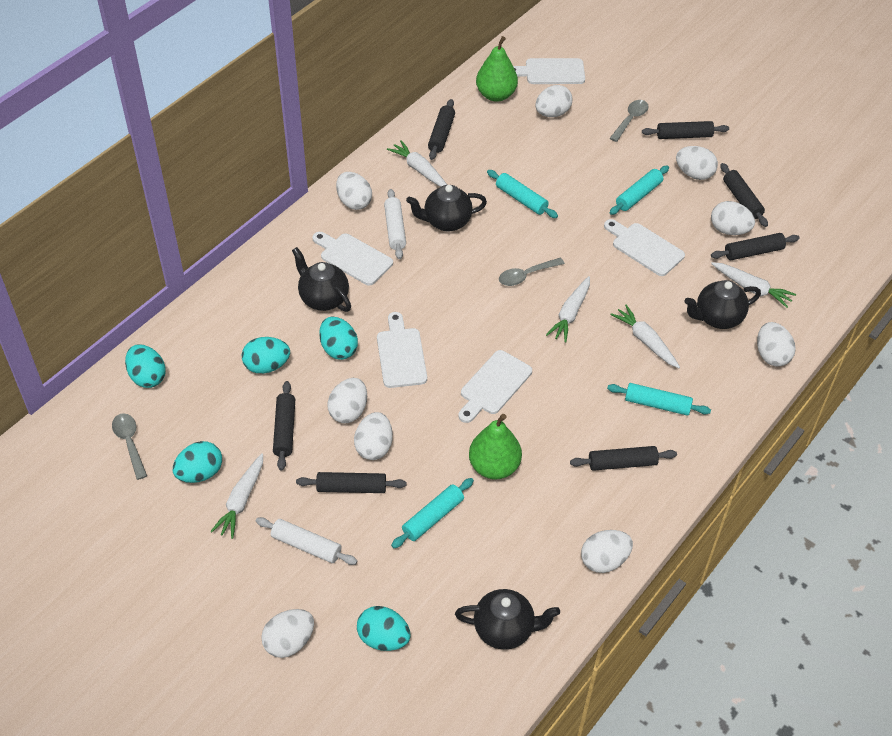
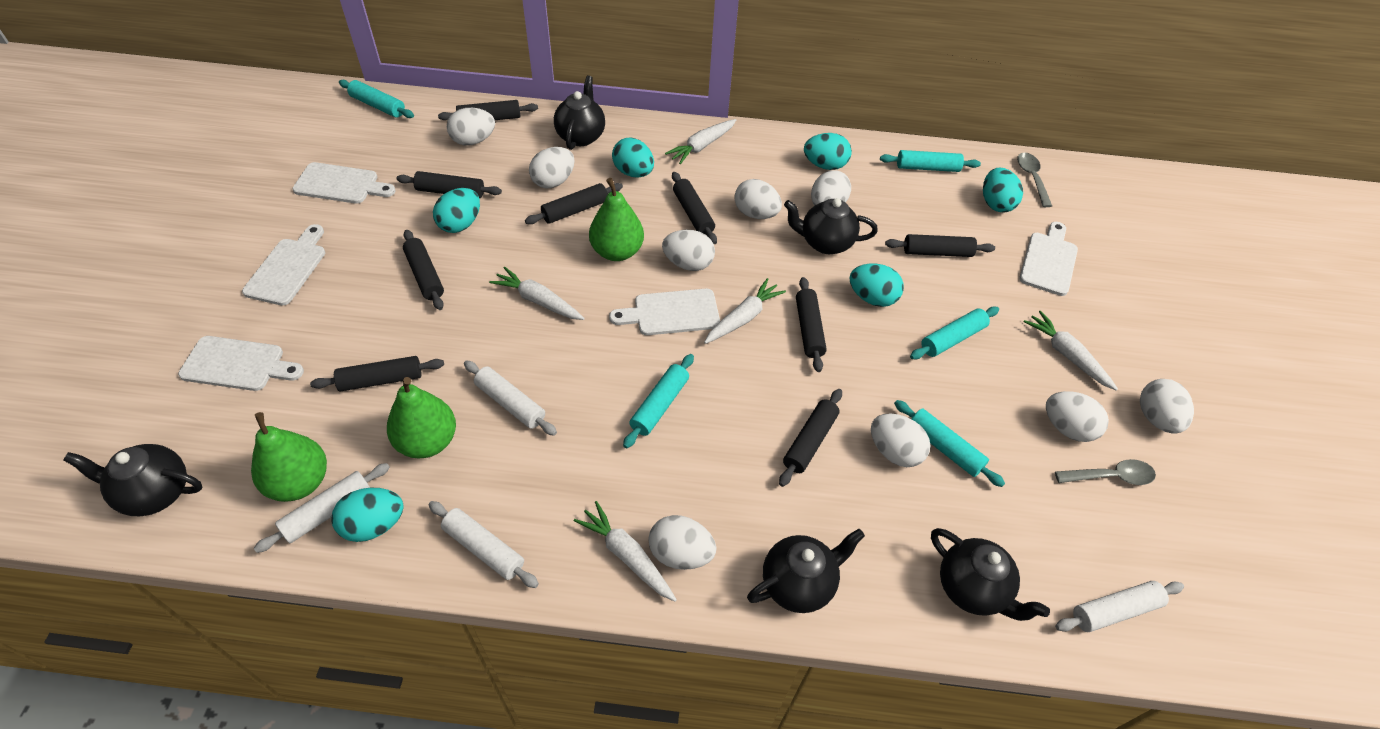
black rolling pin: [273,381,295,471] [296,472,406,493] [428,99,455,160] [570,446,677,471] [642,121,729,139] [711,233,800,260] [720,163,768,227] = 7 -> [310,356,444,391] [396,171,502,198] [403,230,444,310] [438,100,538,120] [525,183,623,224] [672,172,717,244] [779,389,842,487] [796,277,827,372] [885,234,995,257] = 9
black teapot: [292,247,351,312] [406,185,487,231] [455,589,560,650] [685,280,761,329] = 4 -> [63,444,203,516] [554,76,605,150] [747,529,865,613] [784,198,878,254] [931,528,1050,621] = 5
green pear: [469,414,522,479] [476,36,518,102] = 2 -> [251,412,327,502] [387,377,456,458] [589,178,644,261] = 3
grey spoon: [112,413,147,480] [499,258,565,286] [610,100,649,142] = 3 -> [1017,153,1052,207] [1055,459,1156,485] = 2
turquoise egg: [125,344,166,388] [173,441,222,483] [242,337,290,374] [319,317,358,360] [357,606,411,651] = 5 -> [331,488,404,542] [433,188,480,233] [612,138,654,177] [804,133,852,170] [849,264,904,307] [983,168,1023,212] = 6
turquoise rolling pin: [391,478,474,548] [487,170,558,218] [607,383,711,416] [610,165,669,215] = 4 -> [339,80,414,118] [623,354,694,448] [880,150,981,172] [894,400,1005,487] [910,307,999,359] = 5
white rolling pin: [256,517,357,565] [384,189,406,259] = 2 -> [254,463,390,553] [428,501,539,588] [464,361,557,436] [1055,581,1184,632] = 4

